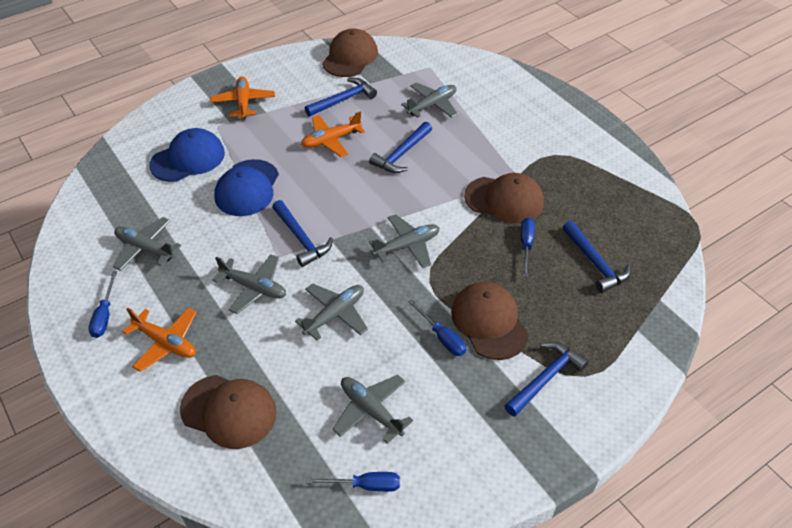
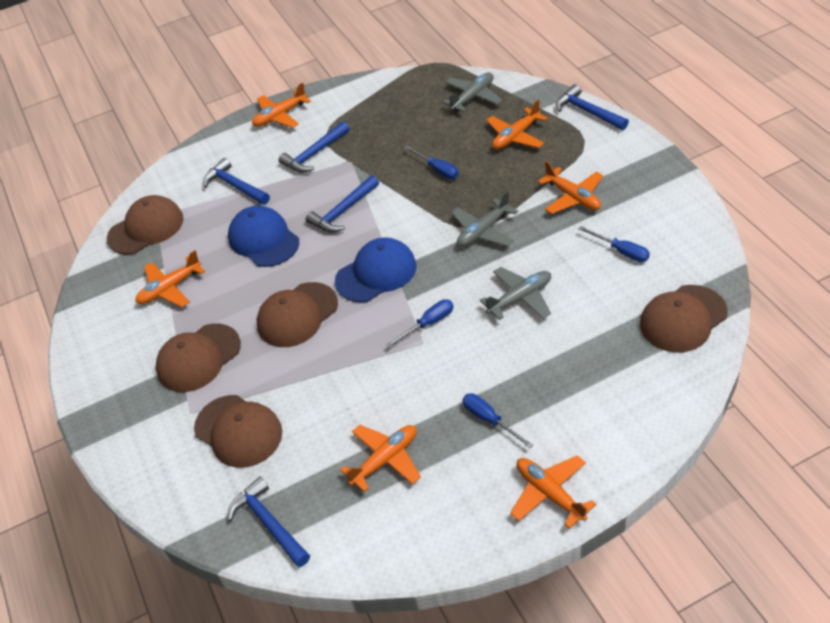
brown cap: [180,375,277,449] [322,28,378,77] [451,282,529,360] [464,173,544,223] = 4 -> [107,195,184,255] [156,324,241,392] [194,395,282,468] [257,282,338,347] [640,285,728,353] = 5
grey plane: [113,217,181,271] [213,254,286,314] [295,283,368,341] [333,375,413,444] [369,214,440,268] [401,82,458,118] = 6 -> [442,72,502,112] [452,191,518,247] [480,267,551,320] = 3
orange plane: [122,308,197,372] [210,77,275,119] [301,112,365,157] = 3 -> [135,250,205,307] [252,82,311,128] [340,425,421,492] [486,99,548,149] [510,455,596,529] [538,161,603,214] = 6

